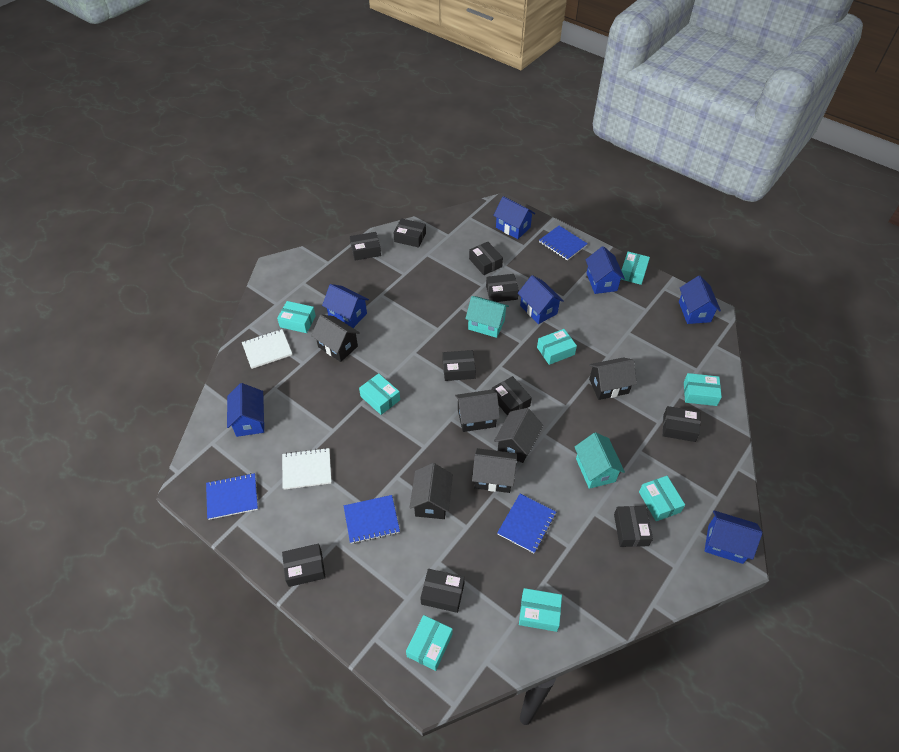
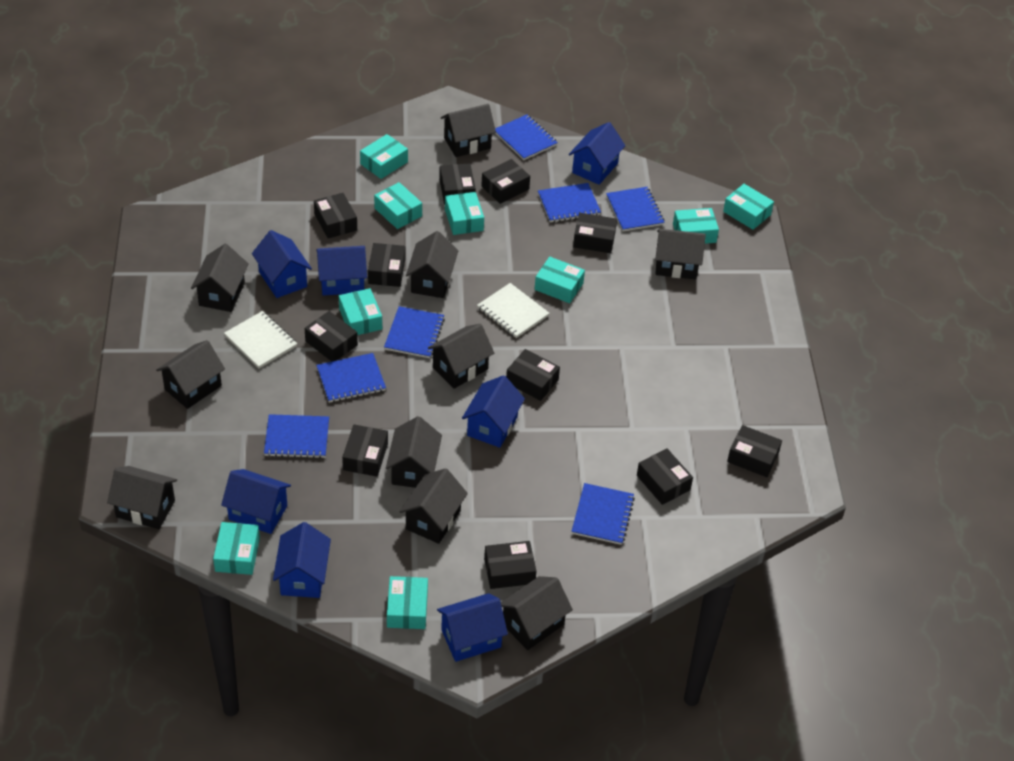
black box: [282,544,326,587] [350,232,381,261] [393,218,426,248] [420,569,465,613] [442,350,476,381] [469,242,503,275] [486,274,519,302] [492,376,532,416] [614,506,653,547] [663,406,700,442] = 10 -> [305,311,358,362] [314,193,357,238] [342,424,388,477] [368,243,405,287] [439,163,476,204] [481,159,530,204] [484,541,537,589] [506,349,560,401] [573,213,617,253] [637,448,693,505] [727,425,782,477] = 11
black house: [311,315,360,362] [410,463,453,519] [455,390,500,432] [472,448,517,493] [494,408,543,463] [589,357,637,400] = 6 -> [107,466,177,529] [156,340,225,409] [191,244,249,312] [386,416,442,488] [399,468,468,544] [406,231,458,298] [428,324,494,389] [441,104,496,157] [501,576,573,650] [655,229,706,279] = 10
blue notebook: [206,473,258,520] [344,495,400,544] [497,494,556,553] [539,226,588,261] = 4 -> [264,414,329,458] [316,353,386,403] [384,306,445,358] [495,115,558,160] [538,183,601,223] [571,483,635,545] [606,187,664,231] = 7
turquoise box: [277,301,316,333] [359,373,400,415] [406,615,453,671] [519,588,562,632] [537,329,577,365] [621,252,650,285] [639,476,685,521] [684,373,722,406] = 8 -> [213,522,260,575] [339,288,382,335] [360,134,408,179] [374,182,422,229] [387,576,428,629] [445,192,484,235] [535,257,585,303] [673,208,719,244] [723,184,774,230] = 9
turquoise house: [465,296,509,338] [575,432,625,489] = 2 -> none = 0

